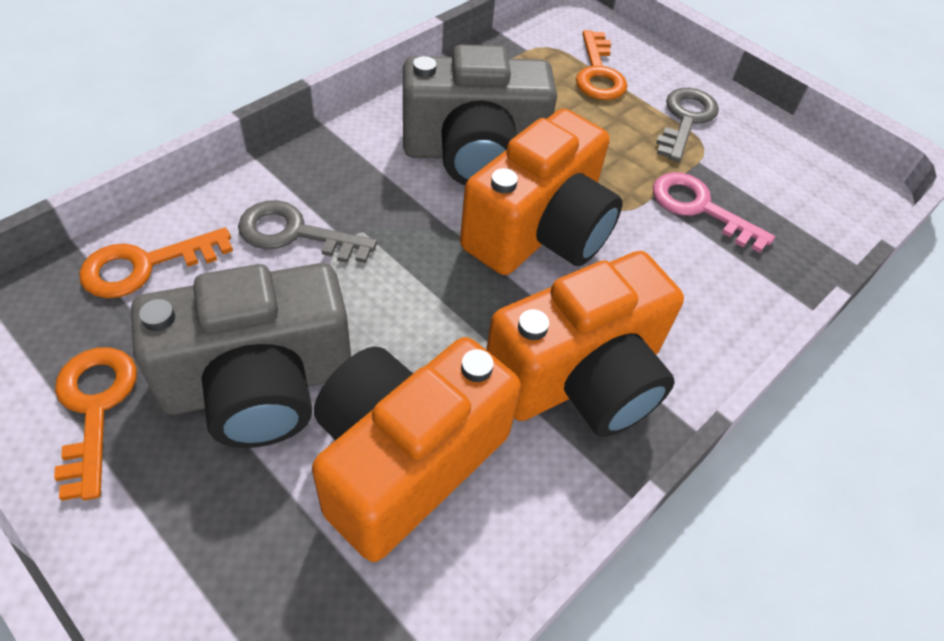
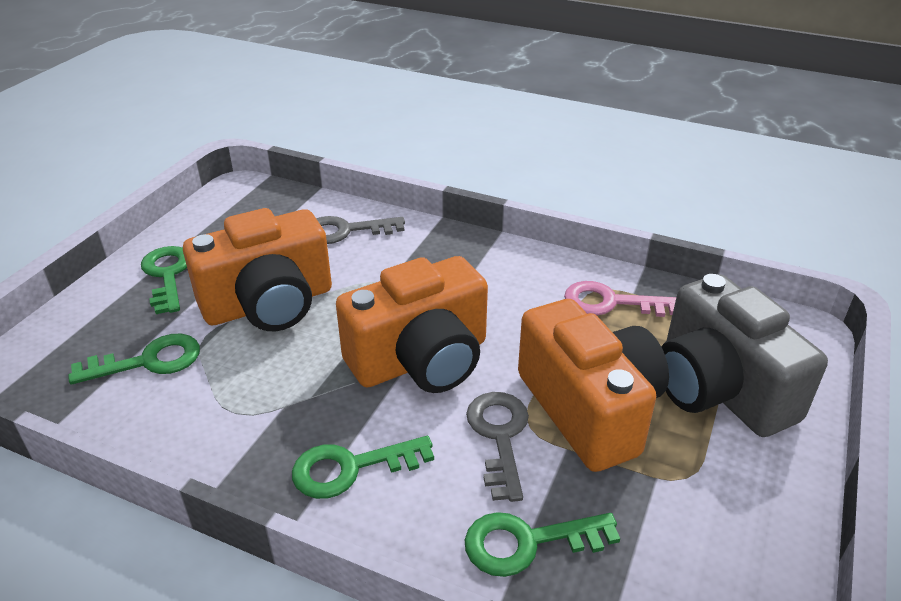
green key: none = 0 -> [68,334,200,384] [141,246,187,314] [292,436,434,499] [465,512,620,577] = 4
grey camera: [131,263,351,448] [403,45,557,185] = 2 -> [661,274,828,437] = 1
orange key: [54,347,137,501] [79,228,233,298] [576,30,628,100] = 3 -> none = 0

